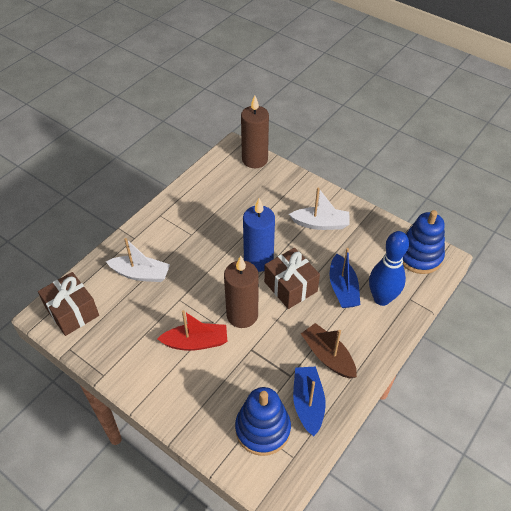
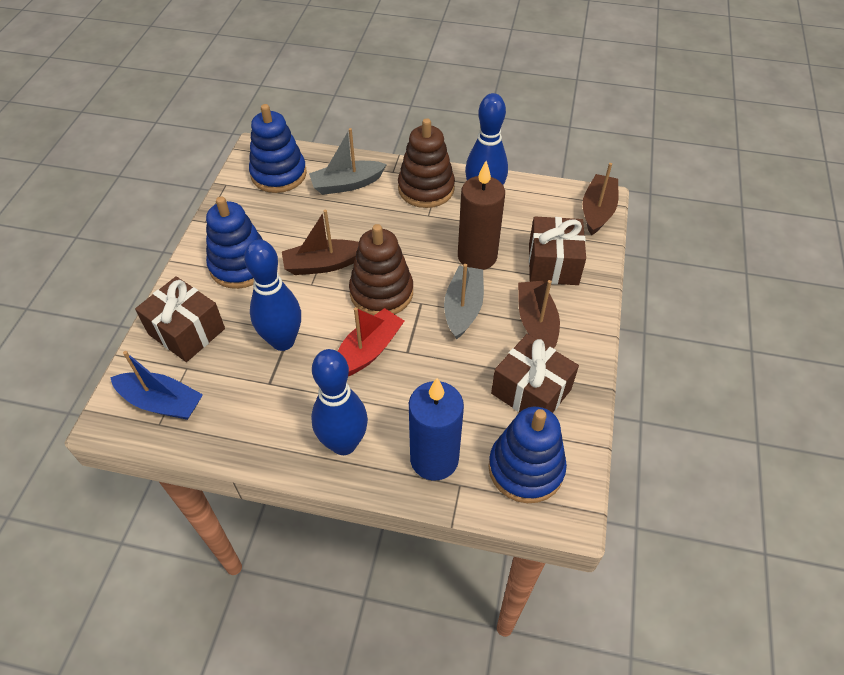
blue boat: [293,366,325,436] [329,248,360,308] = 2 -> [110,351,203,420] = 1
blue bowling pin: [369,231,409,306] = 1 -> [244,239,301,351] [311,349,368,455] [465,93,508,185] = 3
blue stacking toy: [235,387,291,456] [403,210,445,274] = 2 -> [206,196,263,289] [249,104,307,193] [488,407,567,503] = 3
brown boat: [301,323,357,378] = 1 -> [282,210,359,275] [518,280,560,348] [583,163,618,235] = 3
brown candle: [224,255,259,328] [241,95,269,168] = 2 -> [458,161,505,270] = 1
brown gift: [38,272,99,336] [264,248,320,309] = 2 -> [135,276,225,362] [491,334,579,413] [529,217,586,285] = 3
brown stacking toy: none = 0 -> [349,224,413,316] [398,118,455,208] = 2
grey boat: none = 0 -> [309,128,387,195] [444,264,484,340] = 2
white boat: [106,238,170,282] [289,187,349,230] = 2 -> none = 0

